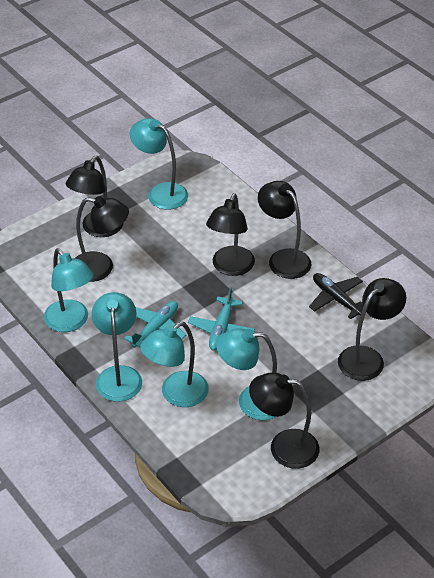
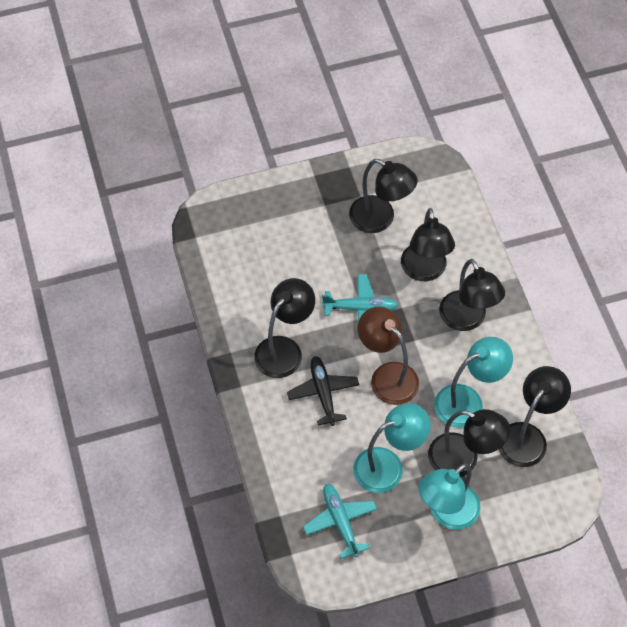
brown lamp: none = 0 -> [358,306,419,405] = 1
turquoise lamp: [44,248,94,332] [91,292,142,402] [130,118,188,210] [140,322,209,407] [216,328,277,420] = 5 -> [353,403,431,493] [419,463,481,530] [434,337,513,428] = 3

